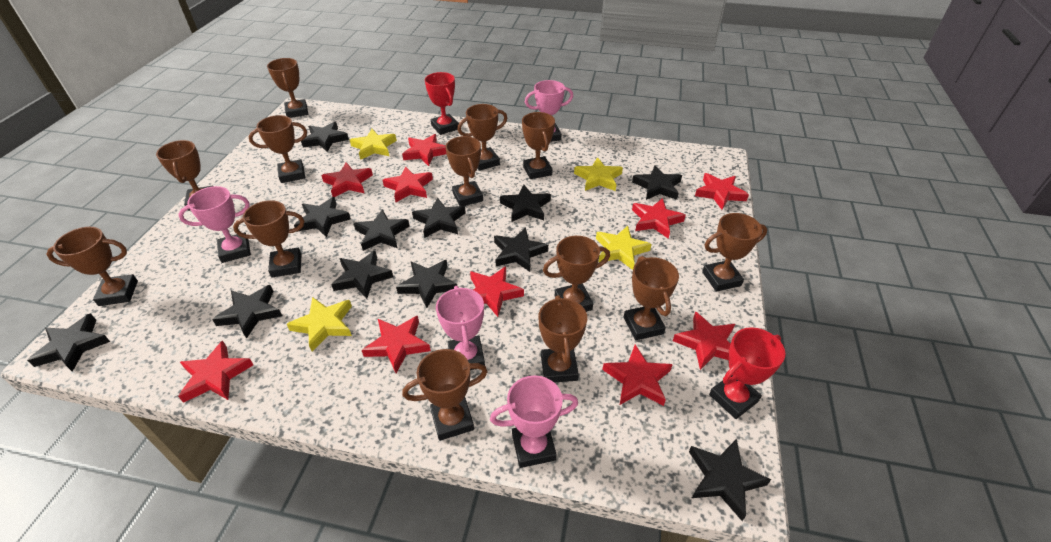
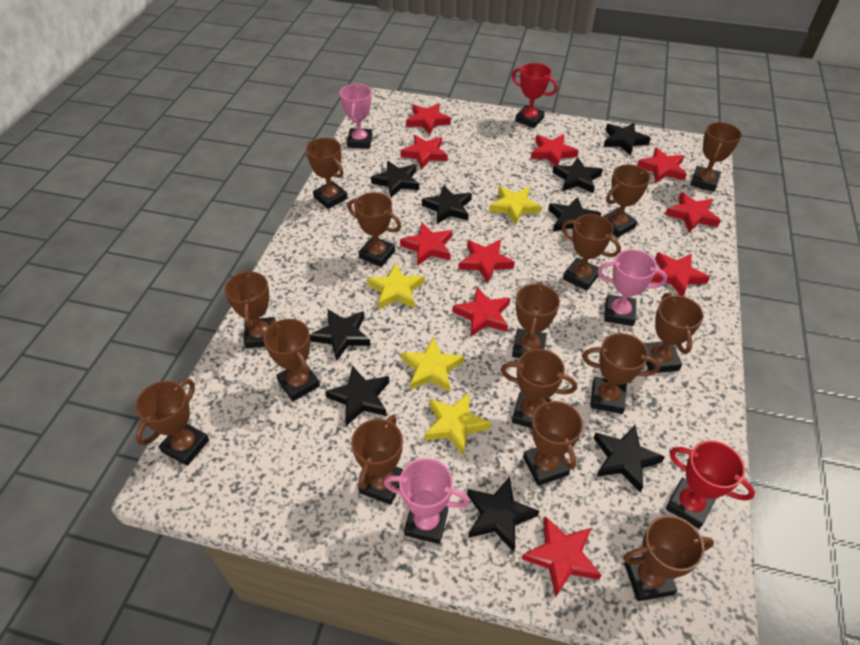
black star: [27,313,110,372] [212,285,282,339] [294,197,351,237] [301,121,349,152] [331,251,393,299] [354,209,410,251] [396,260,457,308] [412,198,466,238] [494,227,548,272] [500,185,551,222] [632,165,682,200] [689,439,771,521] = 12 -> [310,309,371,361] [325,365,389,426] [371,161,419,197] [422,185,472,224] [467,477,539,552] [548,197,601,232] [552,157,603,193] [594,425,665,492] [604,123,651,156] = 9
brown trophy: [46,227,138,306] [156,140,213,211] [233,200,304,277] [249,115,307,183] [267,58,308,118] [402,349,488,441] [445,136,483,206] [458,104,507,171] [522,112,555,179] [539,295,587,383] [543,236,610,312] [624,256,679,340] [702,213,767,292] = 13 -> [135,379,209,466] [224,269,276,349] [263,319,320,401] [306,138,348,209] [348,192,401,267] [351,415,404,505] [501,349,577,428] [512,282,560,358] [523,397,583,486] [562,214,621,291] [582,333,660,414] [603,164,650,238] [623,515,714,601] [644,293,704,373] [690,122,742,192] = 15
pink trophy: [178,186,251,263] [436,286,485,370] [490,375,578,468] [525,80,573,142] = 4 -> [339,84,373,149] [384,458,469,544] [597,249,667,326] = 3

